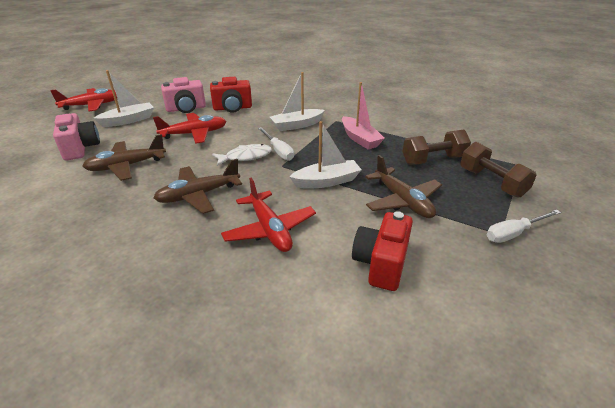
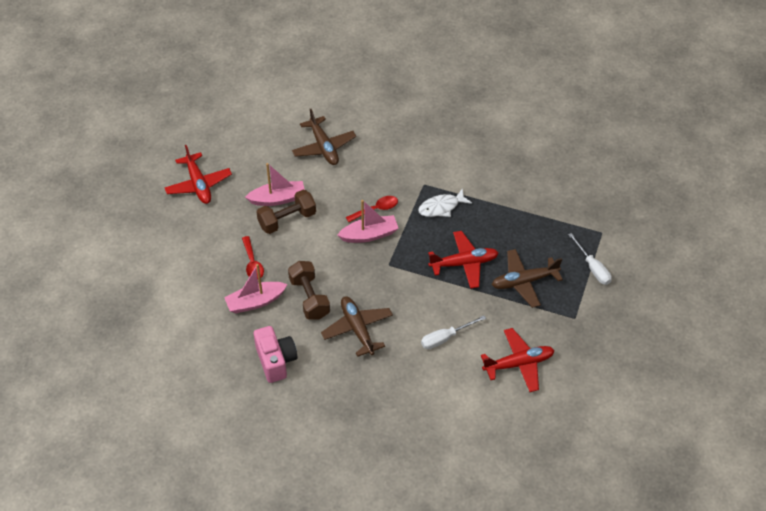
pink boat: [342,82,385,150] = 1 -> [224,264,287,313] [245,163,305,206] [337,200,399,243] = 3
pink camera: [53,113,100,160] [161,77,206,113] = 2 -> [254,326,297,383] = 1
red camera: [210,77,252,113] [352,211,413,291] = 2 -> none = 0
red spoon: none = 0 -> [242,236,264,279] [346,196,398,222] = 2
white boat: [93,70,154,127] [270,72,325,131] [289,121,362,189] = 3 -> none = 0

